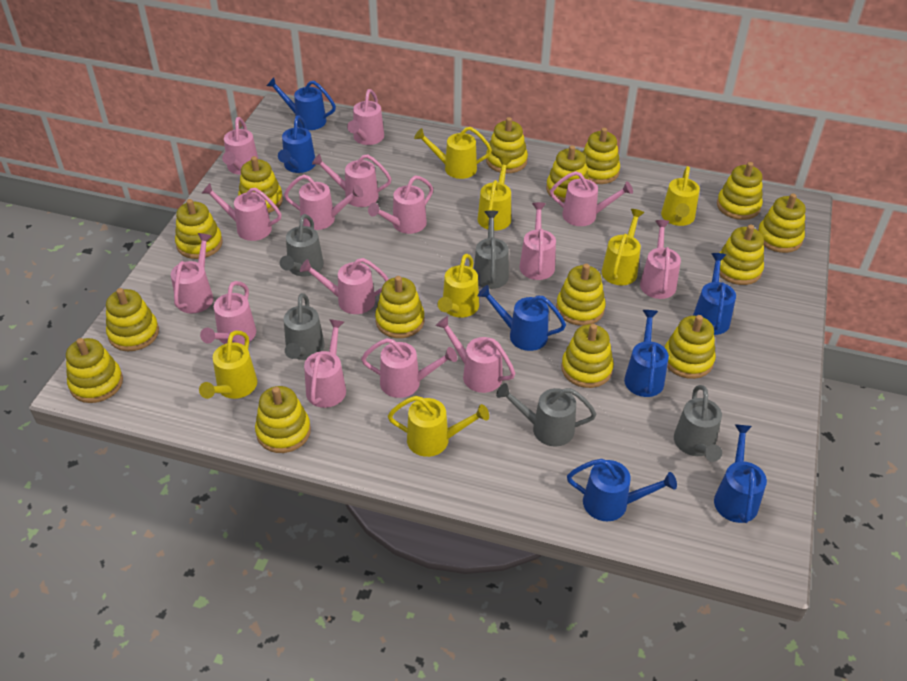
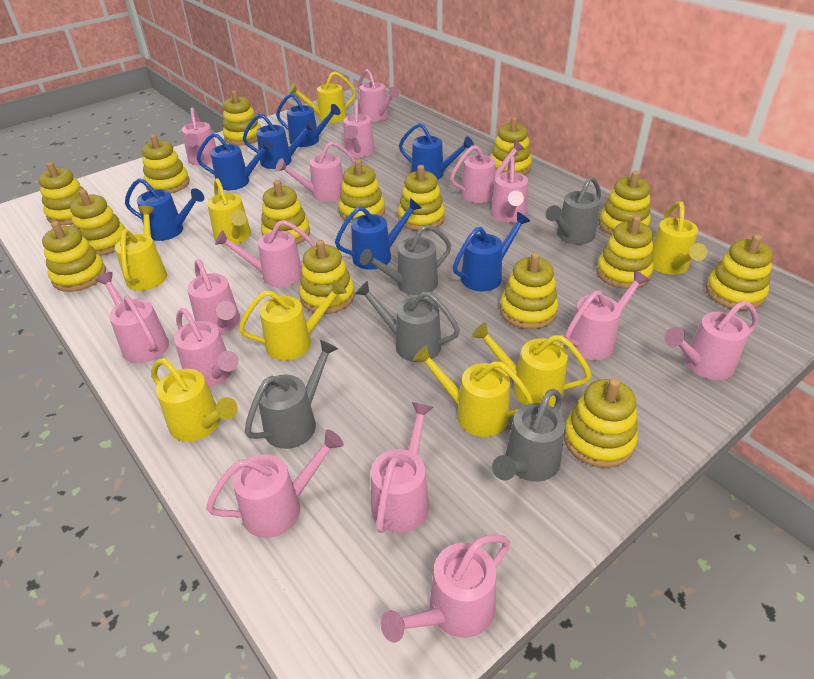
yellow watering can: [199,331,257,399] [388,396,489,457] [414,127,492,179] [438,254,479,318] [478,157,512,231] [602,209,644,285] [661,166,700,226] = 7 -> [115,206,167,291] [151,358,238,442] [207,178,251,245] [239,280,347,361] [288,71,356,123] [413,345,534,437] [472,322,592,407] [652,202,707,275] = 8

